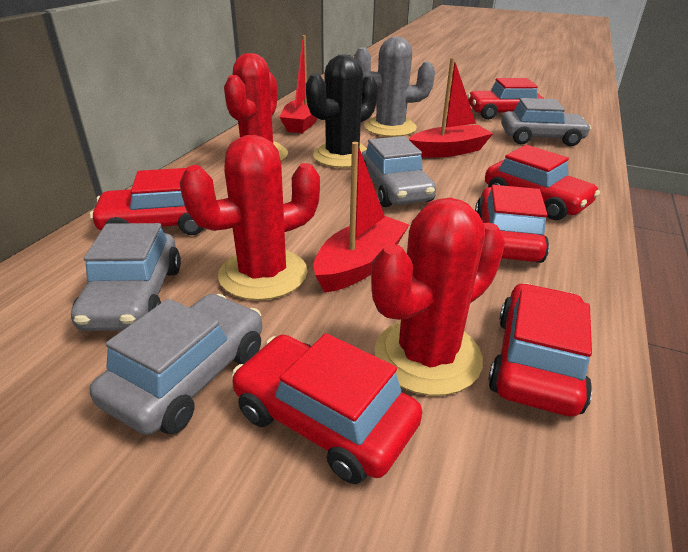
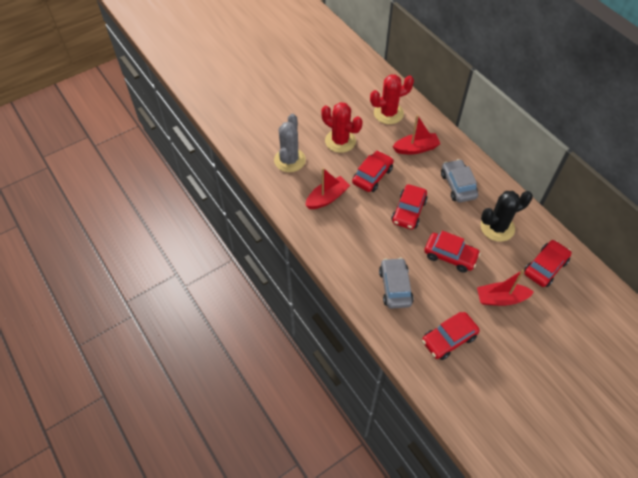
grey car: [71,223,181,331] [90,294,262,435] [361,136,436,207] [501,98,591,146] = 4 -> [379,258,414,309] [441,159,478,202] = 2
red cactus: [179,135,320,300] [224,53,288,161] [371,198,505,396] = 3 -> [321,102,362,153] [370,74,414,124] = 2
red car: [90,168,204,235] [232,333,422,484] [467,78,544,120] [475,185,549,263] [485,145,600,220] [488,283,592,417] = 6 -> [352,151,394,192] [391,184,427,229] [422,312,480,360] [424,231,481,273] [524,240,572,287] = 5

